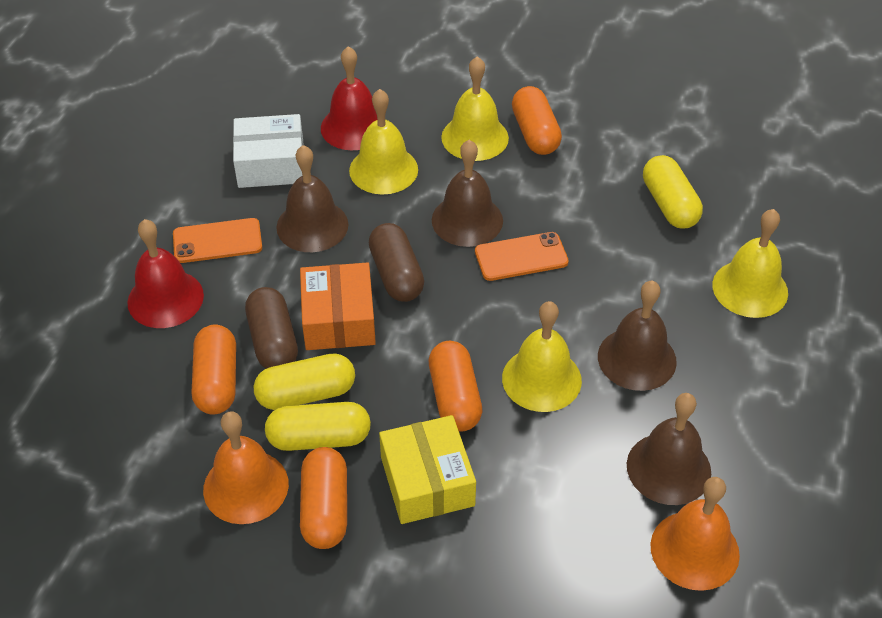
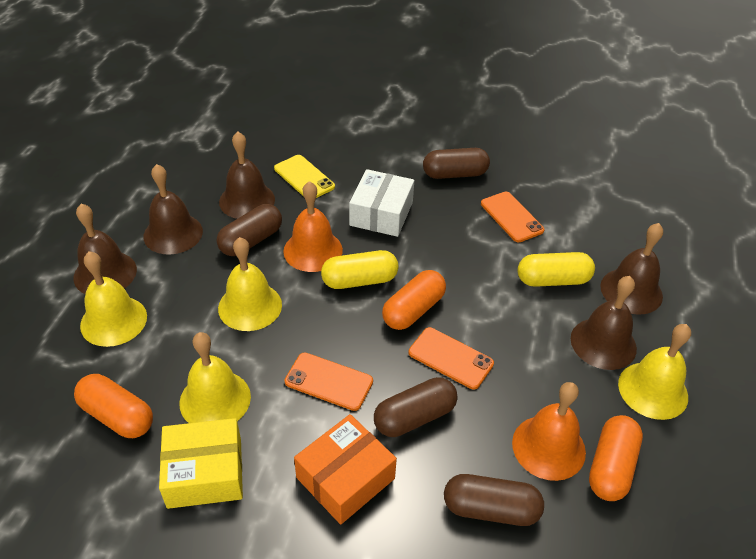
brown bell: [276,145,348,252] [432,140,503,247] [598,281,677,391] [627,393,711,505] = 4 -> [74,204,137,294] [143,164,203,254] [219,132,275,219] [571,276,637,370] [600,223,663,315] = 5
brown capsule: [245,287,298,369] [369,223,424,302] = 2 -> [216,204,282,256] [374,377,458,437] [423,148,490,179] [444,474,544,526] = 4
orange capsule: [192,325,236,414] [300,447,347,549] [429,341,482,432] [512,86,562,155] = 4 -> [74,374,153,438] [382,270,446,330] [589,415,643,501] = 3
orange phone: [173,218,262,263] [475,232,569,281] = 2 -> [285,353,373,411] [408,327,494,389] [481,192,545,242] = 3
red bell: [127,219,204,328] [321,46,377,150] = 2 -> none = 0
yellow capsule: [253,353,355,410] [265,402,371,451] [643,155,703,229] = 3 -> [321,250,398,289] [518,252,595,287] = 2
yellow phone: none = 0 -> [274,155,335,198] = 1

